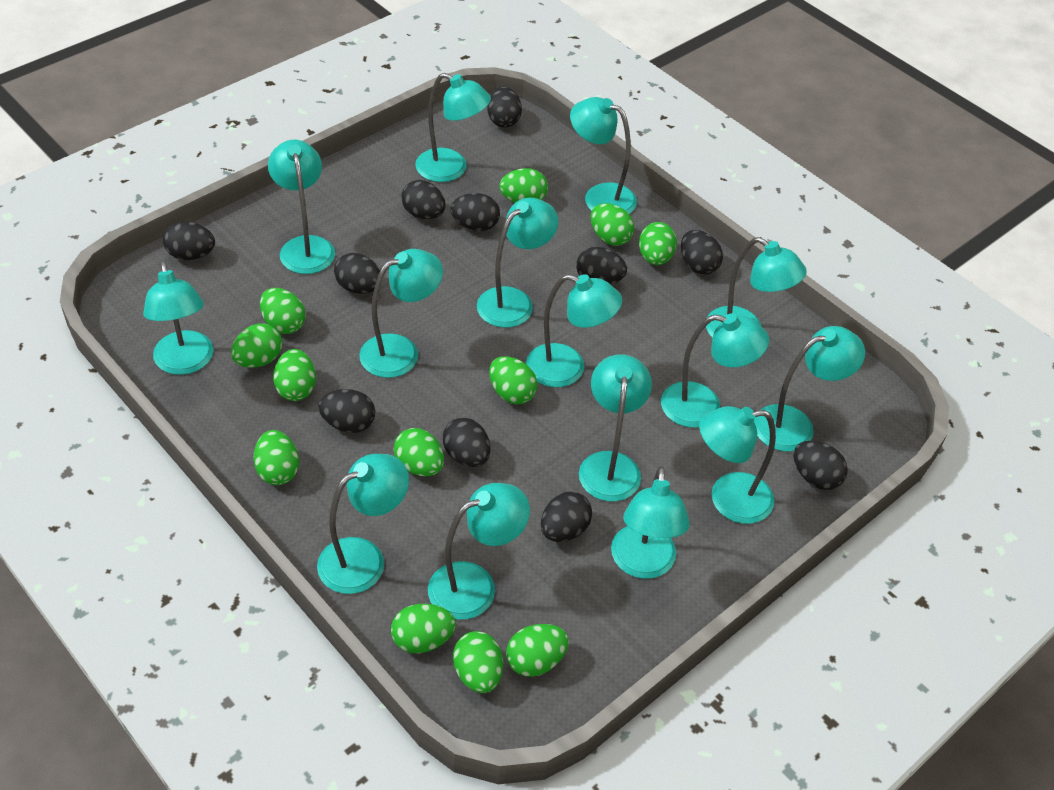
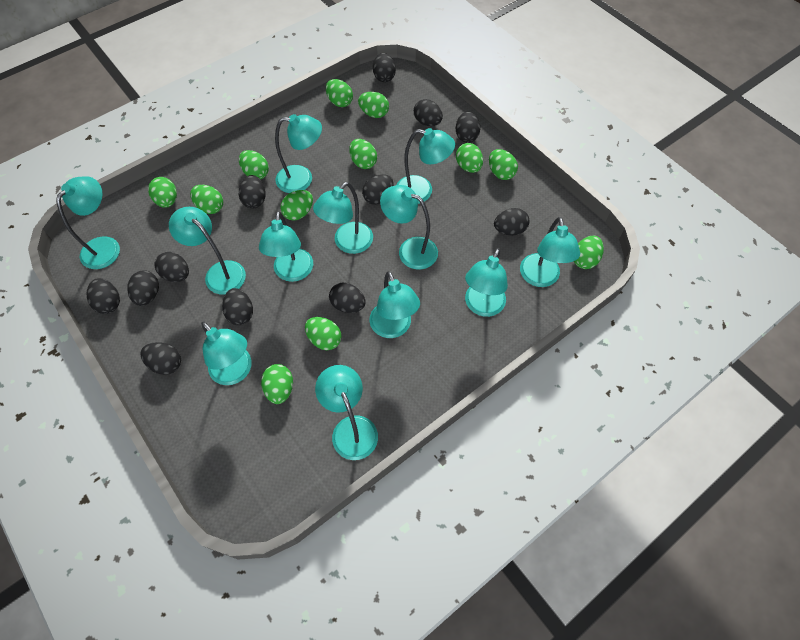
black egg: [163,222,215,260] [318,389,375,433] [334,253,380,294] [401,180,446,219] [443,417,490,467] [451,193,500,231] [487,87,522,128] [541,492,592,542] [576,247,627,284] [681,230,723,274] [793,441,848,490] = 11 -> [86,278,120,314] [127,270,159,306] [140,342,181,375] [154,252,189,282] [222,288,253,325] [239,175,266,208] [329,283,365,313] [362,174,394,205] [373,53,396,82] [414,99,443,126] [456,111,480,143] [494,208,529,236] = 12
turquoise lamp: [143,261,213,375] [268,140,335,274] [317,454,409,594] [359,249,443,378] [415,73,491,182] [428,483,530,620] [477,198,558,328] [526,274,622,387] [570,97,637,214] [579,354,652,501] [611,466,690,579] [661,313,769,428] [699,406,776,524] [706,237,807,338] [754,326,865,452] = 15 -> [56,176,120,269] [169,207,246,295] [201,321,252,385] [259,211,313,282] [275,114,322,193] [313,182,373,254] [315,365,378,460] [369,271,420,338] [380,185,438,270] [397,128,455,204] [465,248,508,317] [520,217,580,287] = 12

